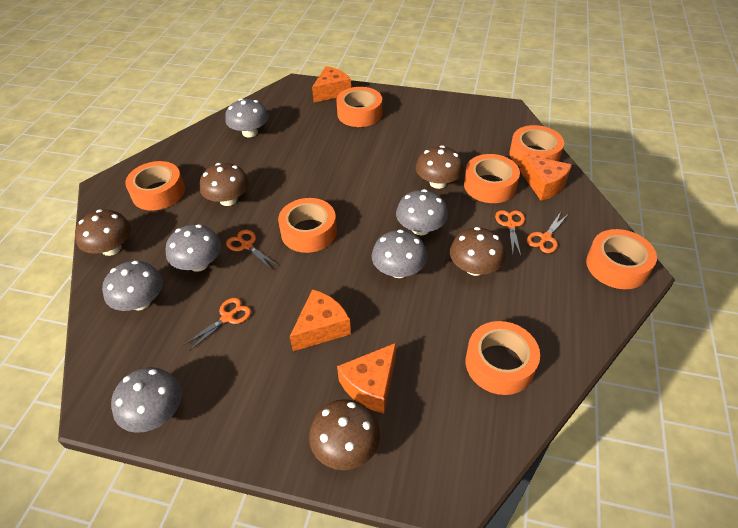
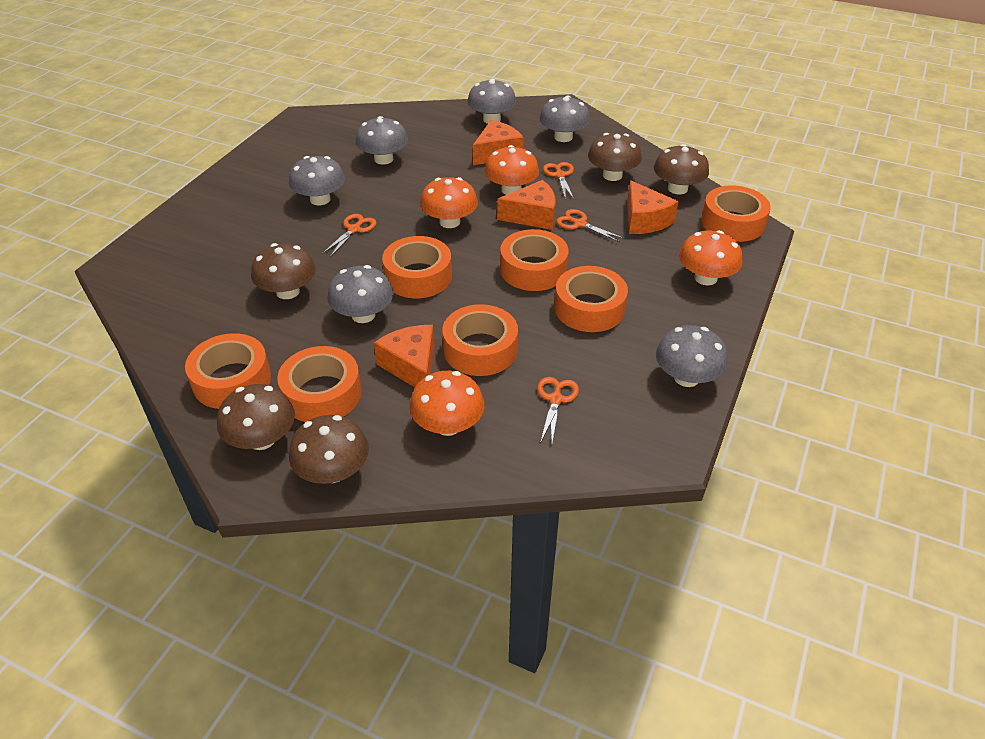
orange mushroom: none = 0 -> [410,371,485,436] [420,177,478,228] [484,145,539,195] [679,230,742,285] = 4

